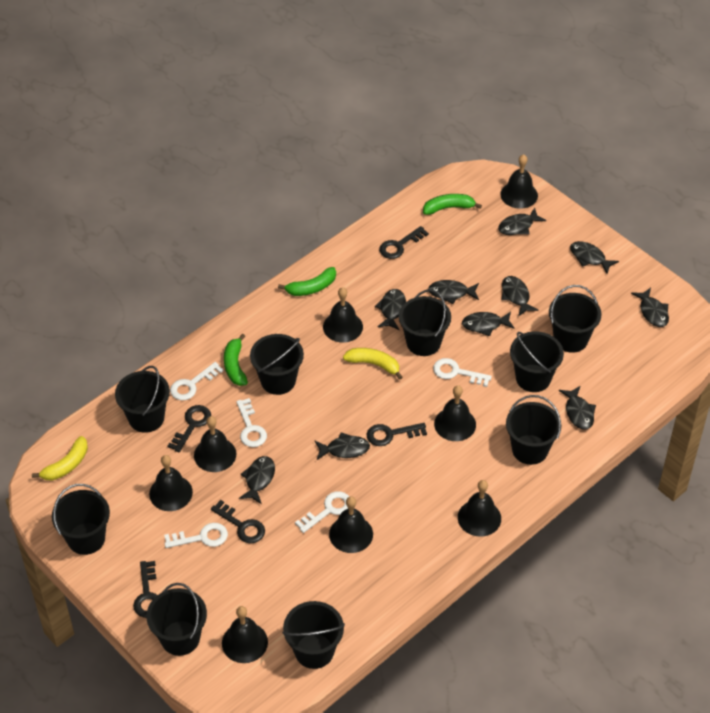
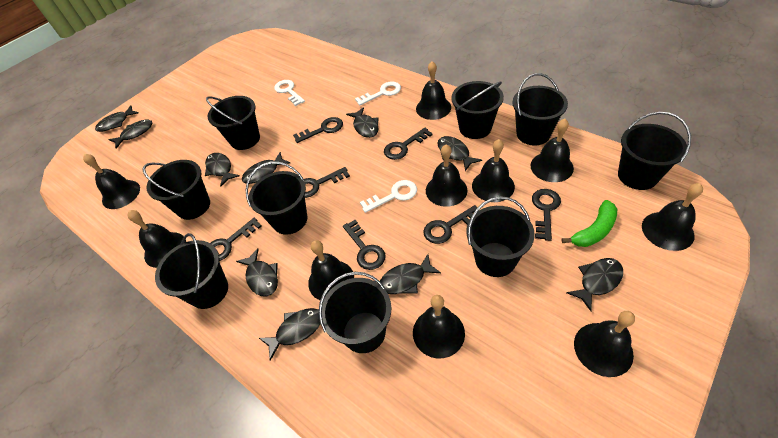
black bell: [149,455,193,511] [194,416,237,472] [222,606,268,663] [323,287,363,343] [329,496,373,553] [434,385,476,441] [458,480,501,537] [500,154,538,209] = 8 -> [83,154,140,209] [128,210,186,268] [308,240,354,300] [413,295,465,359] [416,61,451,120] [426,144,467,207] [472,139,515,202] [531,119,574,182] [574,311,635,377] [642,183,703,251] = 10
black key: [133,561,157,618] [168,405,211,452] [211,500,265,543] [367,423,427,446] [379,226,429,259] = 5 -> [210,218,262,261] [293,117,343,143] [304,167,350,198] [343,220,386,270] [384,128,433,160] [423,205,477,244] [532,189,561,241] = 7
green banana: [224,334,248,386] [278,267,336,296] [423,194,482,215] = 3 -> [562,200,617,247] = 1
white key: [164,523,228,548] [170,362,224,400] [236,398,267,447] [295,491,349,533] [433,358,492,387] = 5 -> [274,80,305,106] [355,82,401,106] [360,180,417,213] = 3
yellow banana: [32,436,88,481] [343,348,403,380] = 2 -> none = 0

